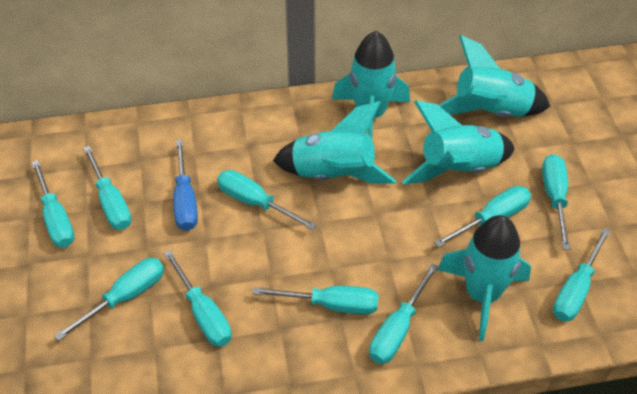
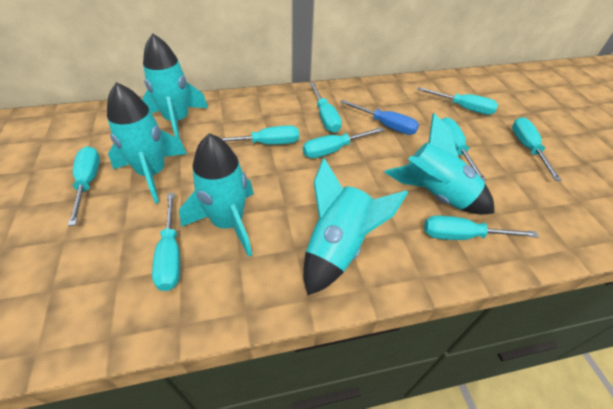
turquoise screwdriver: [31,160,74,247] [54,258,164,341] [83,146,131,230] [164,250,232,347] [217,170,317,230] [253,286,379,315] [369,263,438,364] [434,186,531,248] [542,154,570,250] [553,228,611,321] = 10 -> [68,146,100,226] [152,193,180,291] [221,125,299,145] [303,127,384,158] [309,82,342,133] [417,87,498,115] [424,215,539,240] [441,117,487,181] [512,117,562,181] = 9

